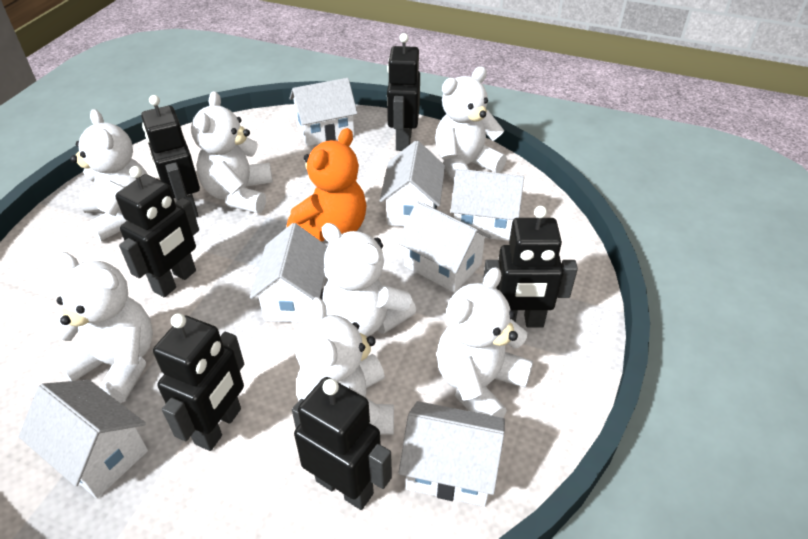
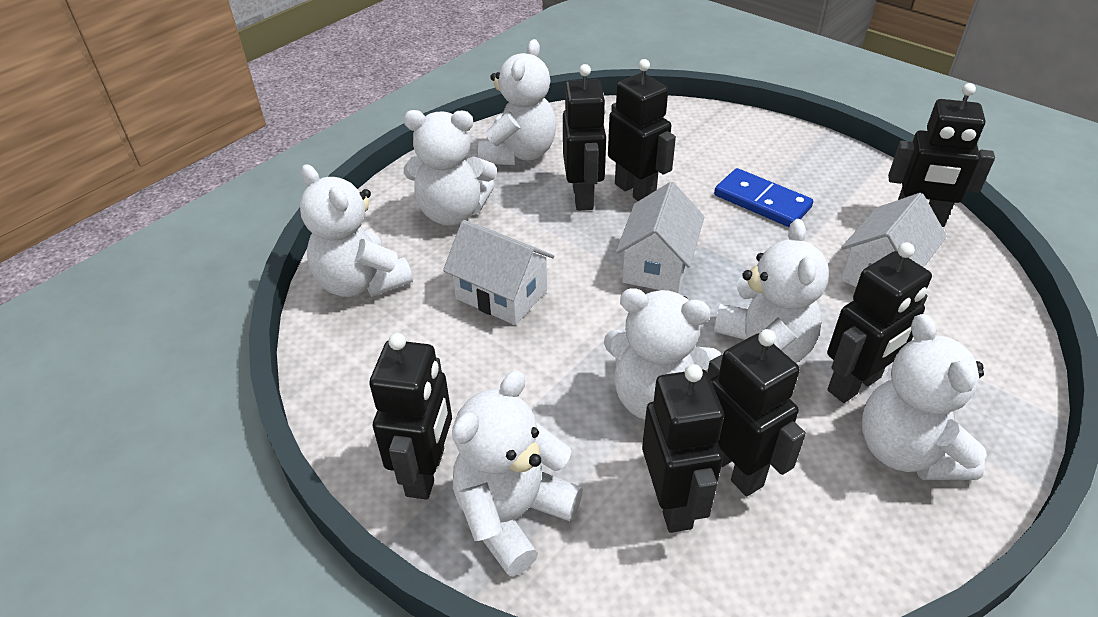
black robot: [115,166,199,297] [141,95,200,217] [153,313,244,451] [292,377,392,510] [387,33,420,151] [483,206,578,328] = 6 -> [369,333,452,500] [563,64,606,211] [608,59,676,201] [642,364,724,533] [707,329,806,497] [827,242,932,403] [888,83,995,227] = 7
blue domino: none = 0 -> [714,168,813,227] = 1
orange teddy bear: [287,128,366,242] = 1 -> none = 0
white house: [19,380,148,498] [250,223,328,323] [290,78,358,146] [380,140,445,226] [397,201,492,293] [398,401,505,507] [450,169,524,241] = 7 -> [443,220,554,325] [616,182,704,293] [841,193,947,287] = 3

